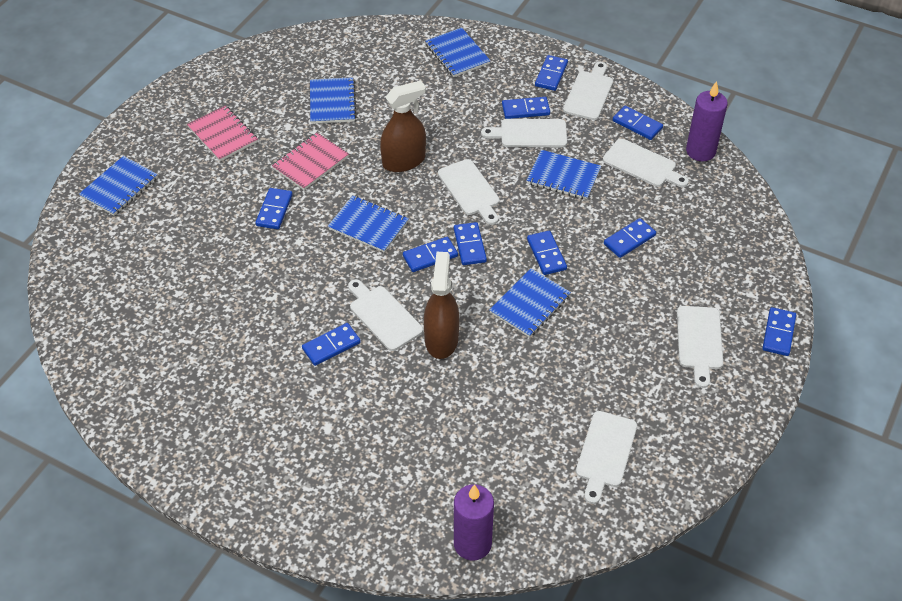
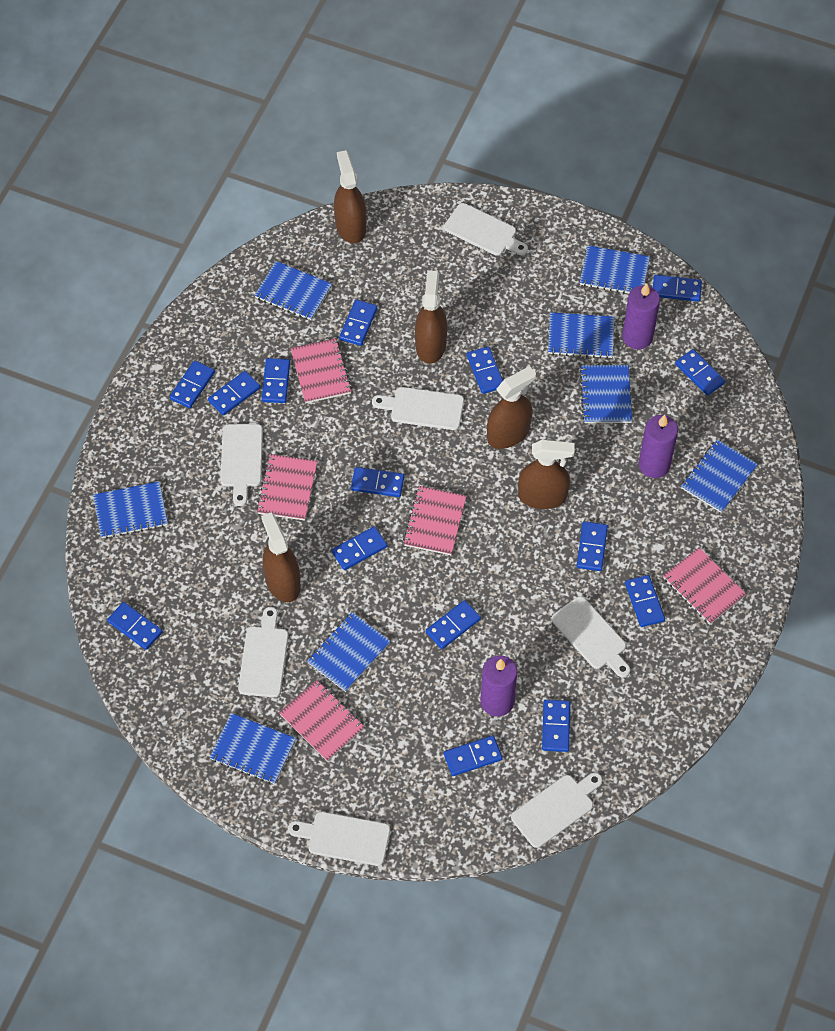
blue domino: [256,188,293,229] [302,323,361,366] [403,237,458,272] [454,222,487,265] [502,97,550,119] [527,231,567,275] [535,55,568,91] [604,218,656,258] [613,106,663,140] [762,307,796,356] = 10 -> [107,602,163,650] [170,360,215,408] [208,371,260,415] [262,358,290,403] [332,526,387,570] [339,299,378,346] [351,467,404,497] [426,600,481,649] [444,735,503,776] [467,346,503,394] [542,699,570,752] [577,521,608,571] [625,575,665,627] [653,275,702,302] [675,349,725,396] = 15
blue notebook: [79,156,158,216] [310,77,357,124] [328,196,409,253] [425,27,490,77] [490,268,571,338] [526,150,601,200] = 6 -> [93,481,168,538] [210,713,296,784] [255,261,332,320] [307,612,391,692] [548,312,614,359] [580,245,650,293] [580,365,632,423] [681,439,758,513] = 8
brown spray bottle: [380,81,426,172] [424,252,459,359] = 2 -> [261,512,300,602] [334,150,366,243] [415,270,447,364] [487,366,536,449] [518,440,575,509] = 5
pink notebook: [187,106,258,161] [272,133,349,190] = 2 -> [256,454,317,521] [279,680,365,761] [290,338,352,403] [403,486,466,555] [663,547,746,624] = 5
purple candle: [454,484,494,561] [686,81,728,161] = 2 -> [480,655,517,717] [622,283,660,350] [639,415,678,478] = 3

